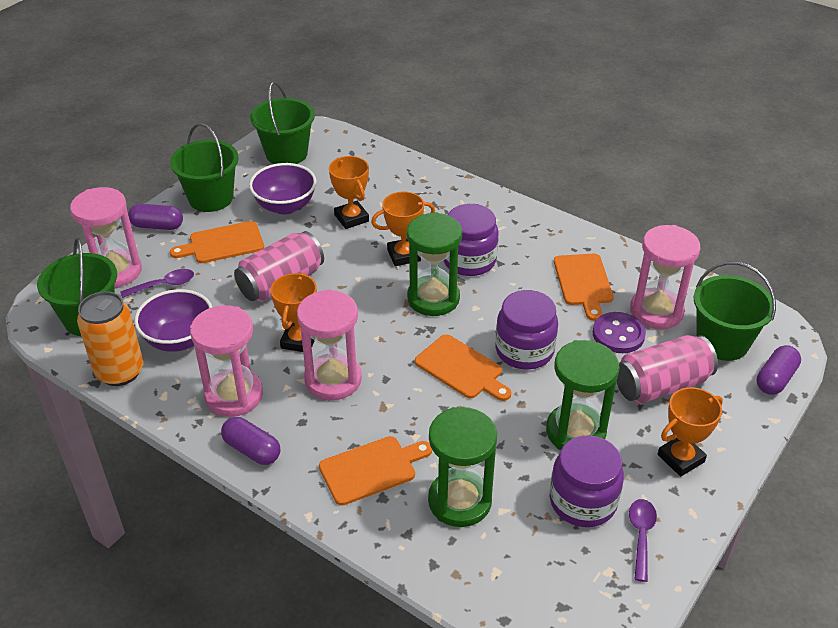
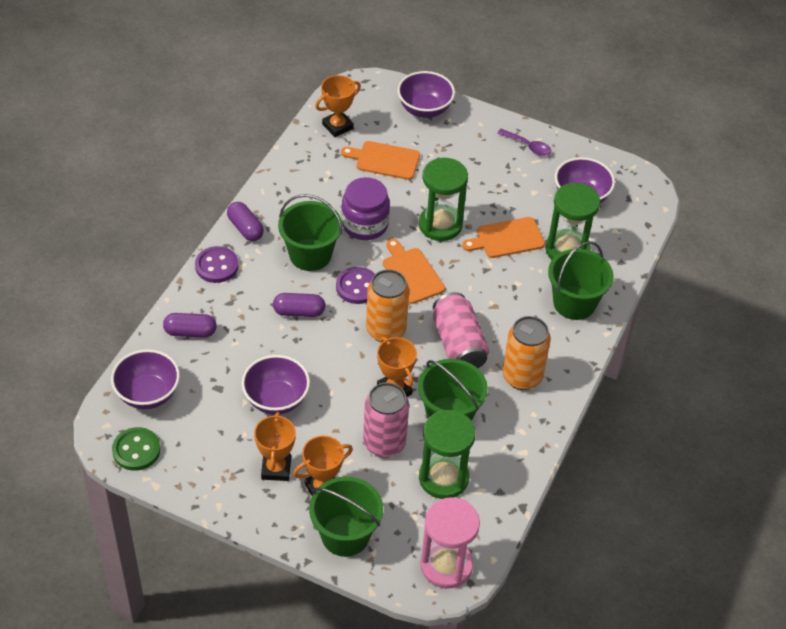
green button: none = 0 -> [112,427,161,471] = 1
orange can: [77,291,143,386] = 1 -> [366,269,409,342] [502,316,551,390] = 2
orange cutting board: [170,221,264,263] [319,436,432,506] [415,334,511,401] [554,254,614,321] = 4 -> [341,141,420,180] [383,239,445,304] [462,217,545,258] = 3
pink hourglass: [70,187,142,288] [190,305,263,417] [297,289,362,400] [630,225,701,329] = 4 -> [420,497,480,589] = 1
purple bowl: [134,289,212,352] [249,163,317,215] = 2 -> [111,349,180,409] [241,355,310,415] [397,71,455,118] [555,157,615,203] = 4
purple button: [593,312,646,353] = 1 -> [195,246,238,283] [336,267,375,304] = 2
purple jar: [444,204,499,276] [495,290,558,370] [550,435,624,527] = 3 -> [341,177,390,240] = 1
purple spoon: [120,269,194,298] [629,499,657,582] = 2 -> [497,129,552,156] = 1

